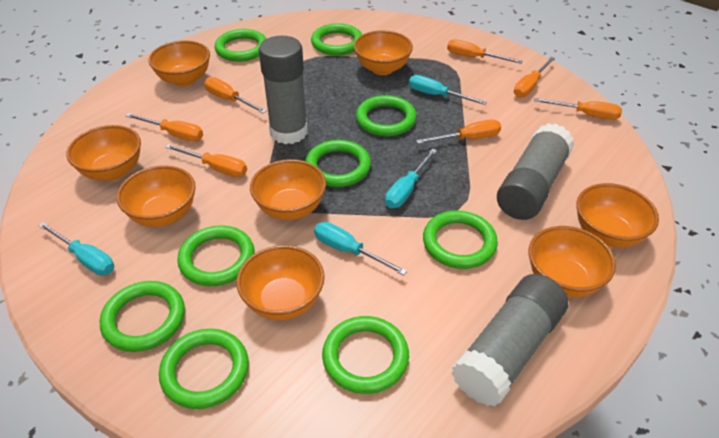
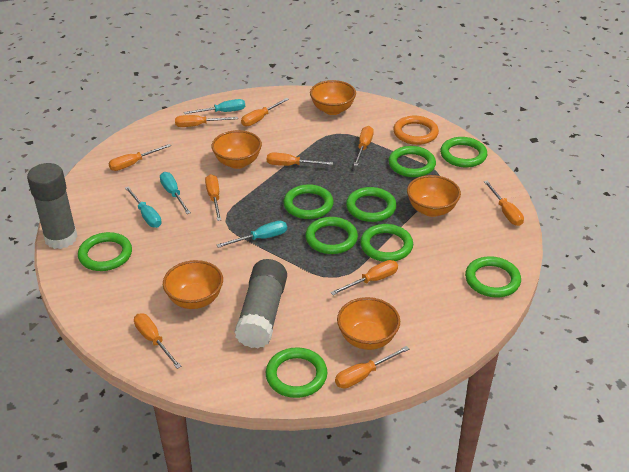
grey glue stick: [259,36,308,144] [451,274,568,406] [497,123,574,220] = 3 -> [27,163,78,249] [234,259,287,348] = 2
orange bowl: [67,125,141,181] [117,165,196,227] [148,40,210,86] [236,245,325,320] [250,159,326,220] [354,30,413,75] [528,226,616,297] [576,183,659,248] = 8 -> [163,260,223,309] [211,130,262,169] [310,80,356,115] [337,297,400,350] [407,175,461,217] = 5
orange ring: none = 0 -> [393,116,439,145] = 1
orange screwdriver: [126,113,203,141] [165,144,247,177] [204,77,267,114] [416,119,501,144] [447,39,522,64] [514,57,555,98] [534,98,622,120] = 7 -> [108,144,171,171] [134,314,181,369] [175,115,238,127] [205,174,221,221] [241,98,289,127] [267,152,333,166] [330,260,398,295] [335,346,409,389] [354,126,374,166] [484,181,524,226] = 10

